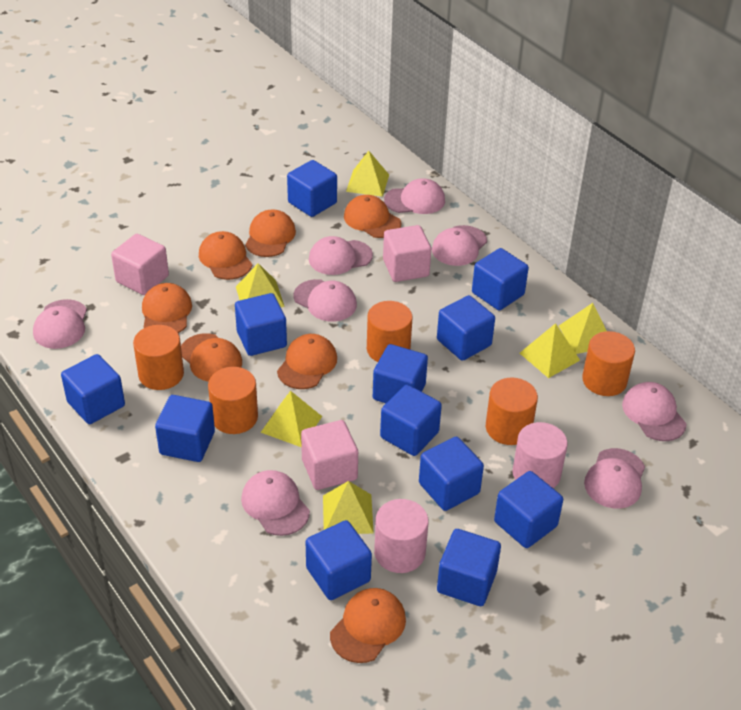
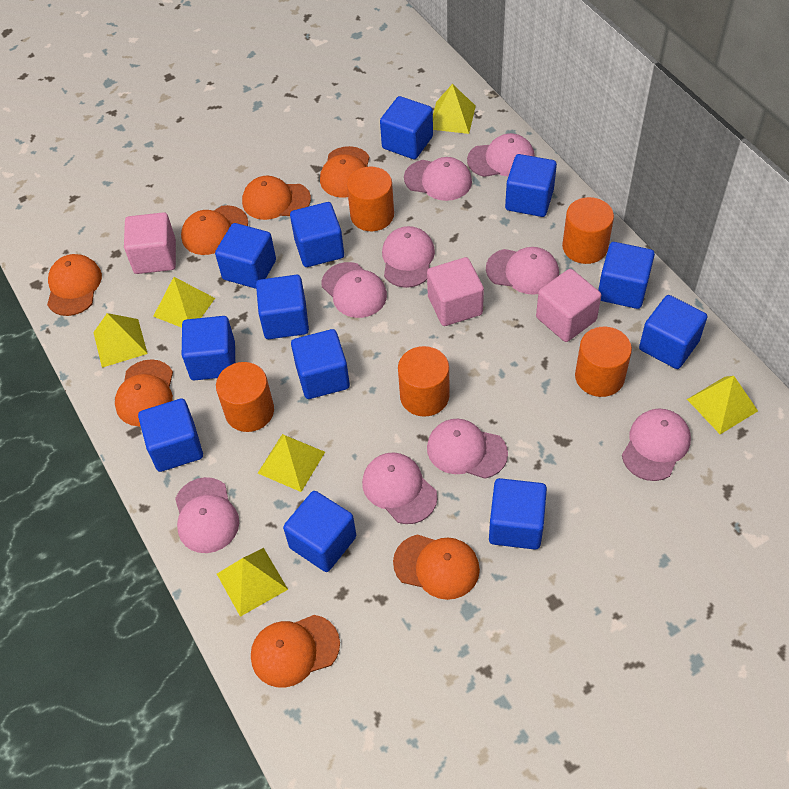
pink cap: [33,299,87,349] [241,470,310,536] [294,279,357,322] [309,236,373,275] [384,178,445,214] [432,225,487,266] [584,448,645,509] [622,382,687,441] = 8 -> [175,477,239,553] [322,262,387,318] [362,452,437,524] [382,226,435,288] [404,157,472,201] [427,419,508,479] [467,133,535,177] [486,247,559,295] [622,408,691,481] = 9
pink cylinder: [374,499,428,573] [513,422,568,488] = 2 -> none = 0

